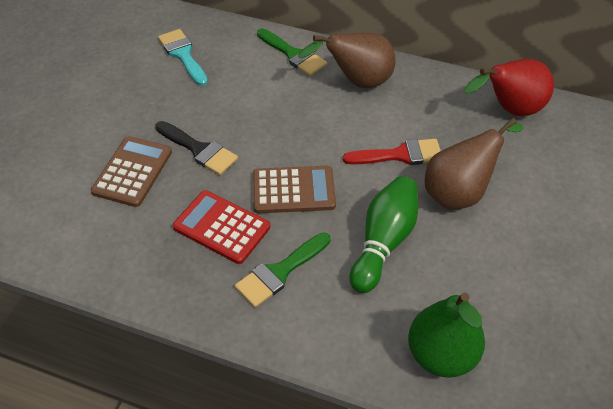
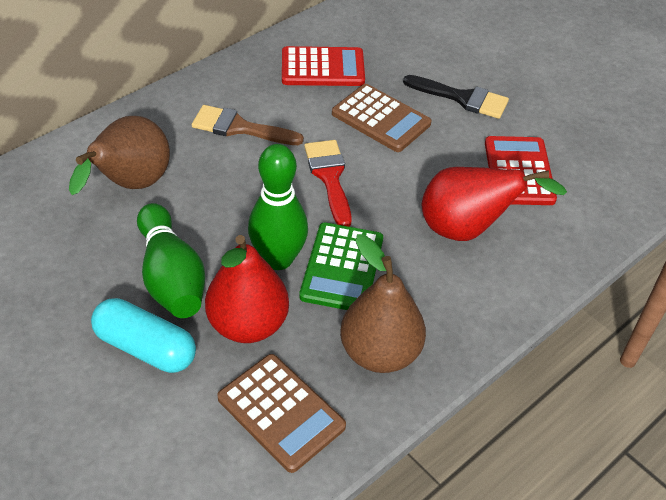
brown brush: none = 0 -> [192,105,304,145] = 1
green bowling pin: [350,176,418,293] = 1 -> [137,203,205,318] [248,144,308,270] = 2
green brush: [235,233,331,307] [257,28,327,76] = 2 -> none = 0
green calculator: none = 0 -> [299,222,383,310] = 1
green pear: [408,292,485,378] = 1 -> none = 0
red calculator: [173,190,270,264] = 1 -> [282,46,365,86] [485,136,557,205] = 2
red pear: [464,59,554,116] = 1 -> [205,235,289,343] [422,167,567,241] = 2
turquoise brush: [158,29,208,86] = 1 -> none = 0
turquoise capsule: none = 0 -> [91,298,196,373] = 1

